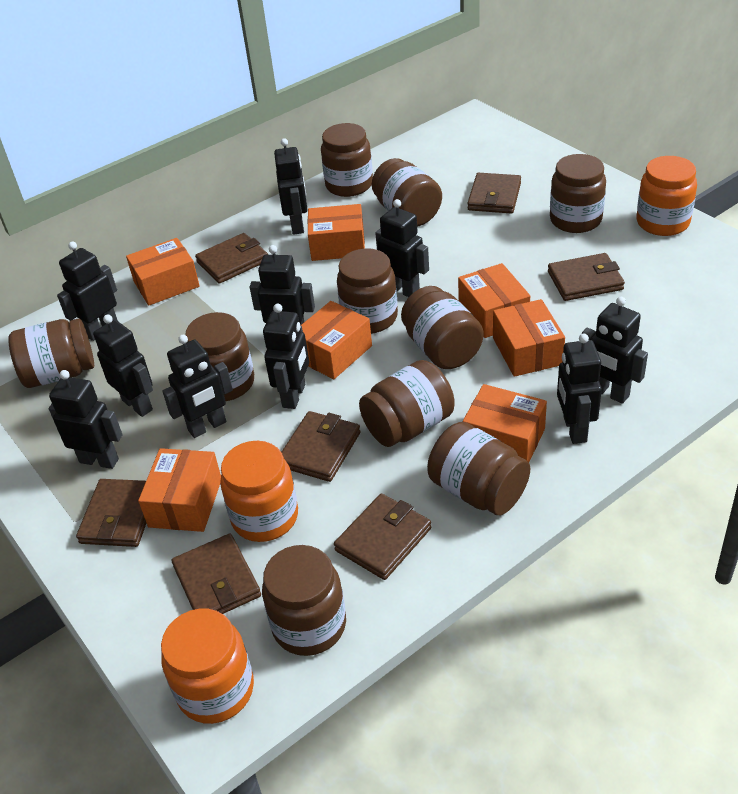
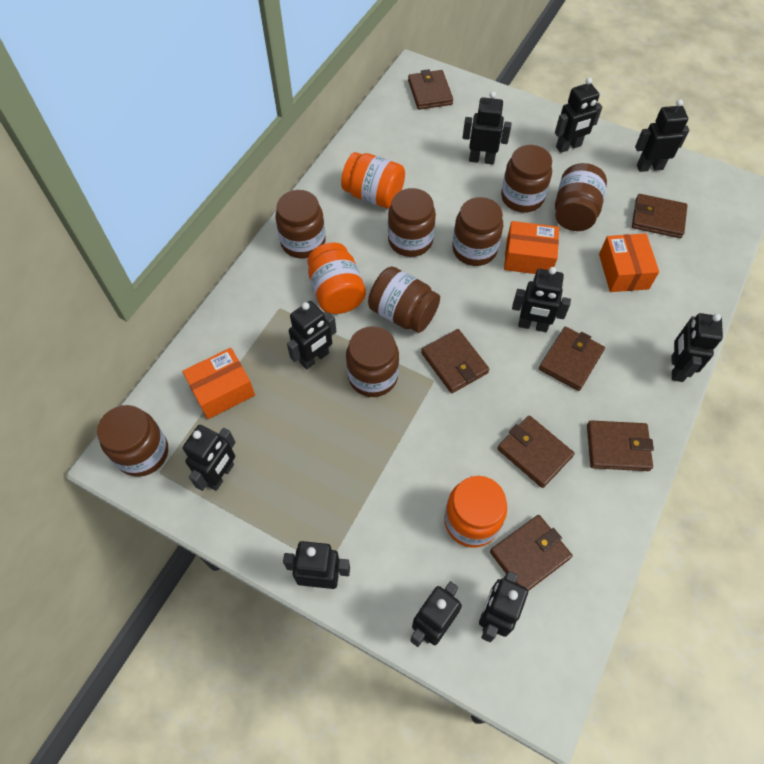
brown jar: [8,318,94,388] [185,312,254,401] [262,545,346,656] [321,123,373,197] [337,248,398,334] [359,360,455,447] [372,158,442,227] [401,286,484,369] [427,422,530,515] [550,154,606,233] = 10 -> [97,405,168,477] [275,190,326,258] [346,326,399,397] [368,267,440,333] [388,188,436,257] [452,197,503,266] [501,145,552,213] [555,163,607,231] = 8
orange box: [126,238,200,306] [138,448,221,532] [301,301,372,379] [307,204,365,261] [458,263,530,338] [463,384,547,463] [493,299,565,377] = 7 -> [182,348,255,419] [504,221,559,274] [599,233,659,292] = 3

